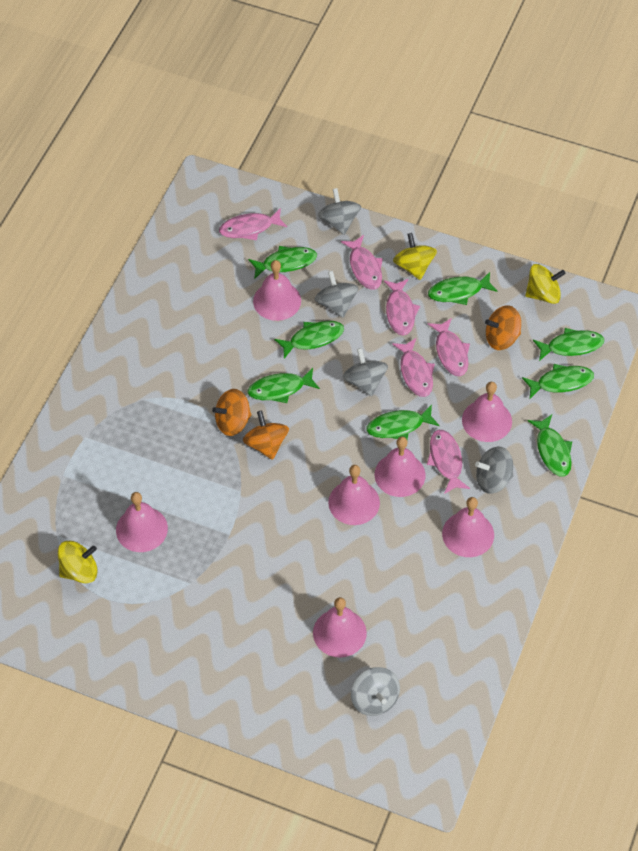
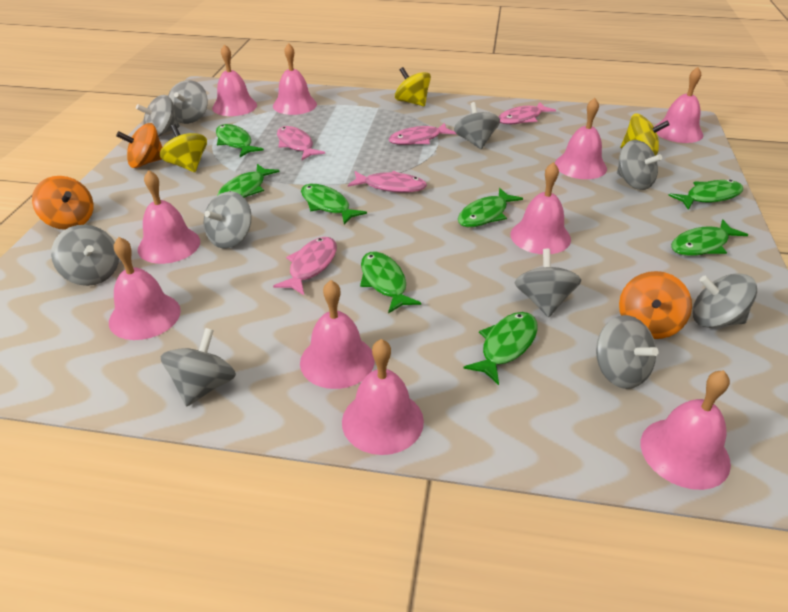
grey spinning top: [314,270,359,318] [318,188,361,235] [343,348,388,396] [351,667,400,716] [475,446,514,494] = 5 -> [51,225,119,286] [136,95,180,137] [161,328,236,407] [168,80,208,124] [204,191,252,248] [454,102,500,149] [514,249,581,317] [596,315,659,389] [617,140,662,190] [692,273,757,328] = 10
pink bell: [116,492,168,552] [253,260,301,321] [313,597,367,658] [328,465,380,525] [375,437,426,497] [442,497,494,557] [462,382,512,442] = 7 -> [109,237,181,340] [138,170,200,264] [212,44,257,116] [273,43,317,115] [300,280,375,389] [342,339,424,455] [510,162,571,254] [555,98,607,179] [641,370,731,490] [655,67,703,143] = 10
pink fish: [219,208,287,240] [341,235,383,289] [384,279,420,336] [392,338,435,397] [427,430,470,494] [428,318,470,376] = 6 -> [273,237,337,295] [277,126,325,160] [348,171,427,193] [389,123,456,145] [498,102,556,124] = 5

